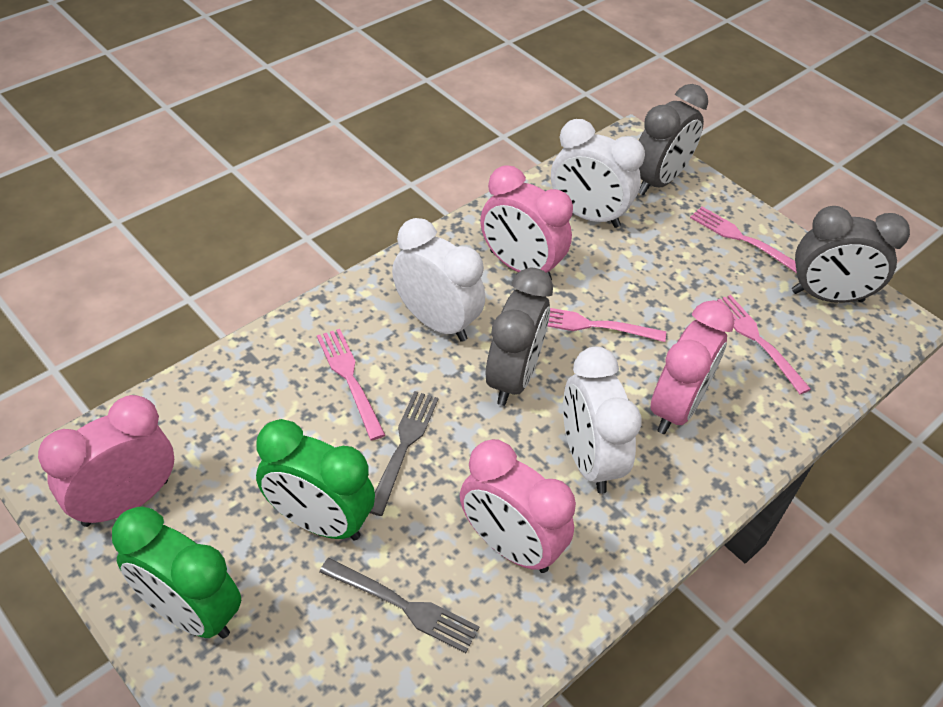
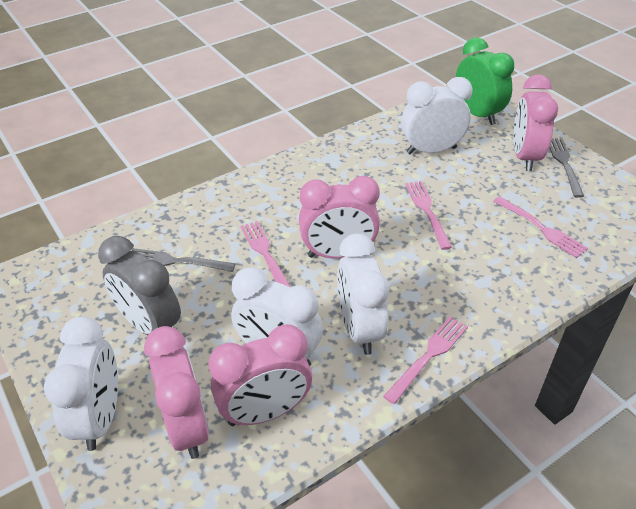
green clock: [112,507,241,639] [256,419,375,541] = 2 -> [456,37,514,125] = 1
grey clock: [486,268,553,406] [638,84,708,196] [792,206,910,303] = 3 -> [98,236,181,336] = 1
white clock: [392,218,485,342] [551,119,645,228] [563,347,642,494] = 3 -> [44,316,118,451] [231,267,323,366] [337,234,389,355] [402,77,473,155] = 4

